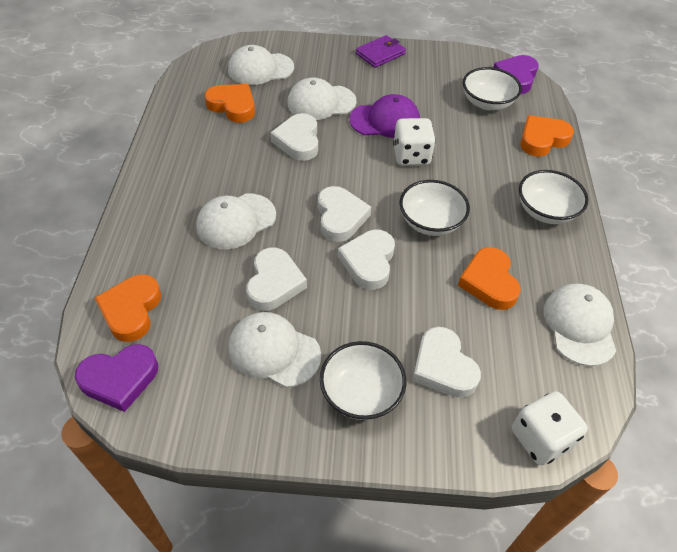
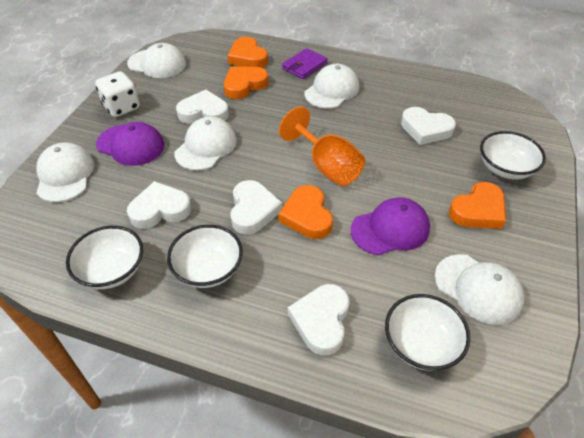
orange goblet: none = 0 -> [279,107,365,186] = 1
purple cap: [349,94,420,138] = 1 -> [96,122,164,166] [351,197,430,255] = 2
purple heart: [75,344,158,412] [493,55,539,94] = 2 -> none = 0
white dice: [393,118,436,165] [512,391,588,465] = 2 -> [95,71,140,117] = 1

